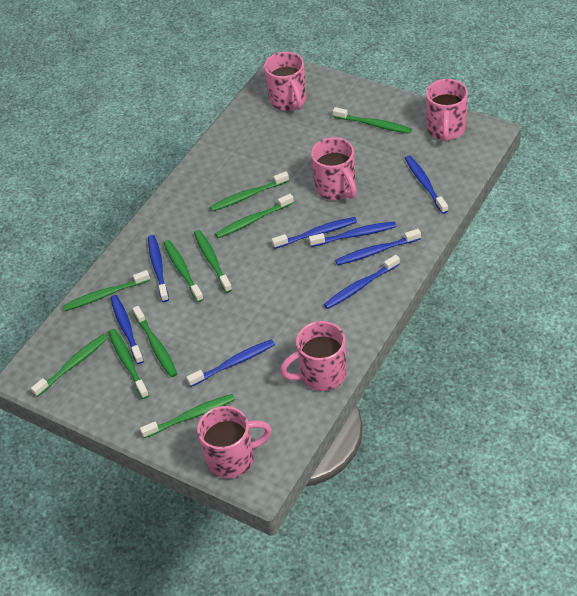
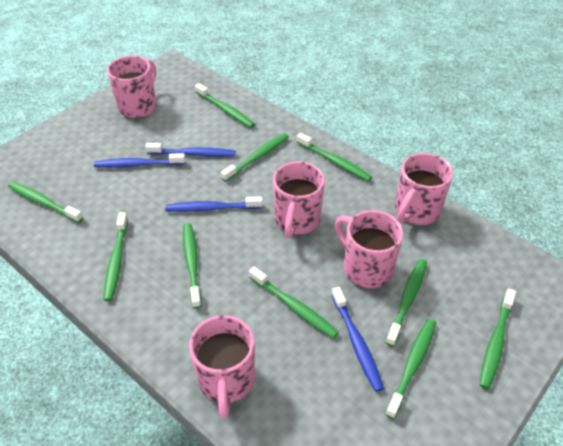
blue toothbrush: [110,295,144,364] [148,235,169,302] [186,339,275,387] [272,217,357,249] [309,221,397,247] [324,255,400,309] [335,229,421,265] [405,155,448,214] = 8 -> [94,153,185,168] [145,143,236,157] [165,196,263,212] [331,287,384,392] = 4

